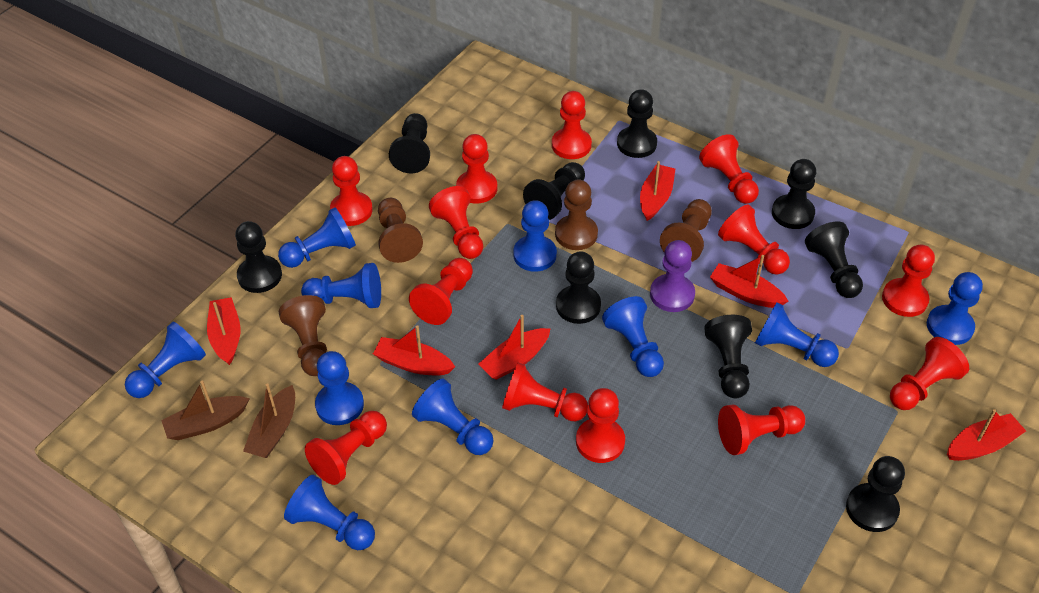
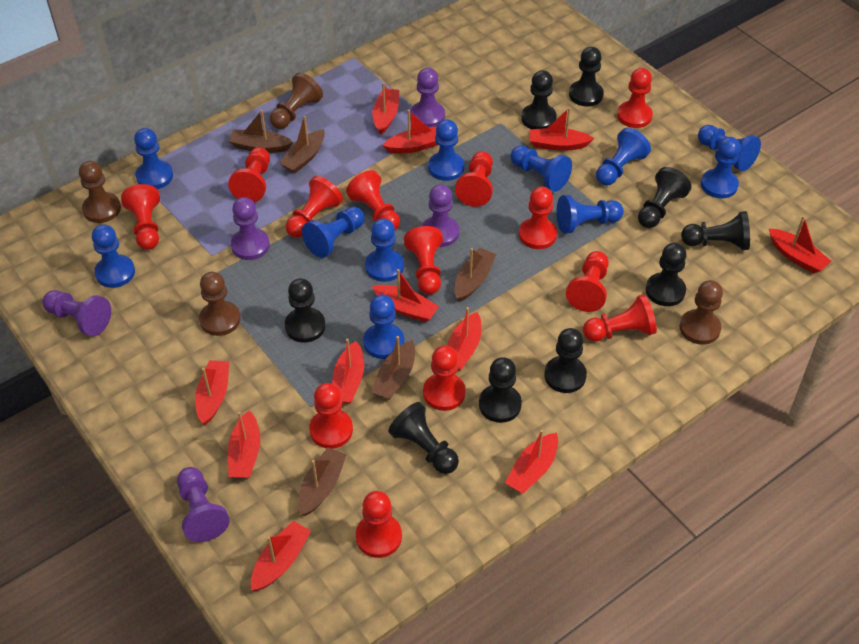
blue pawn: [125,322,206,398] [278,207,356,268] [284,475,375,550] [301,263,381,308] [315,351,364,425] [412,379,494,455] [513,200,557,272] [602,296,664,377] [755,302,839,367] [927,272,983,345] = 10 -> [92,224,135,288] [134,128,173,189] [302,207,365,258] [363,294,404,359] [365,218,404,282] [428,119,464,181] [510,146,572,192] [556,195,624,234] [596,128,651,186] [698,125,761,171] [701,137,741,198] = 11
brown boat: [161,381,250,440] [243,383,295,458] = 2 -> [229,110,293,153] [279,116,325,173] [298,448,347,516] [371,336,415,400] [454,248,496,302] = 5
purple pawn: [650,240,695,312] = 1 -> [42,290,111,336] [177,467,230,542] [231,197,270,260] [410,68,445,127] [422,184,459,247] = 5
red boat: [207,297,241,365] [373,325,455,375] [479,315,550,380] [640,161,675,221] [710,255,789,308] [947,409,1026,461] = 6 -> [195,360,229,425] [228,410,260,478] [251,521,311,591] [332,339,364,404] [372,82,399,135] [372,269,439,322] [382,110,438,154] [447,307,481,371] [505,430,558,494] [530,107,594,151] [769,216,831,273] = 11

